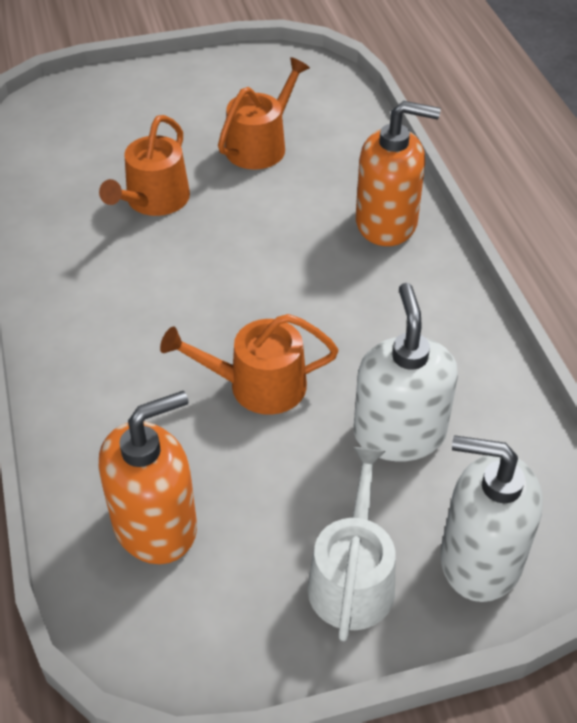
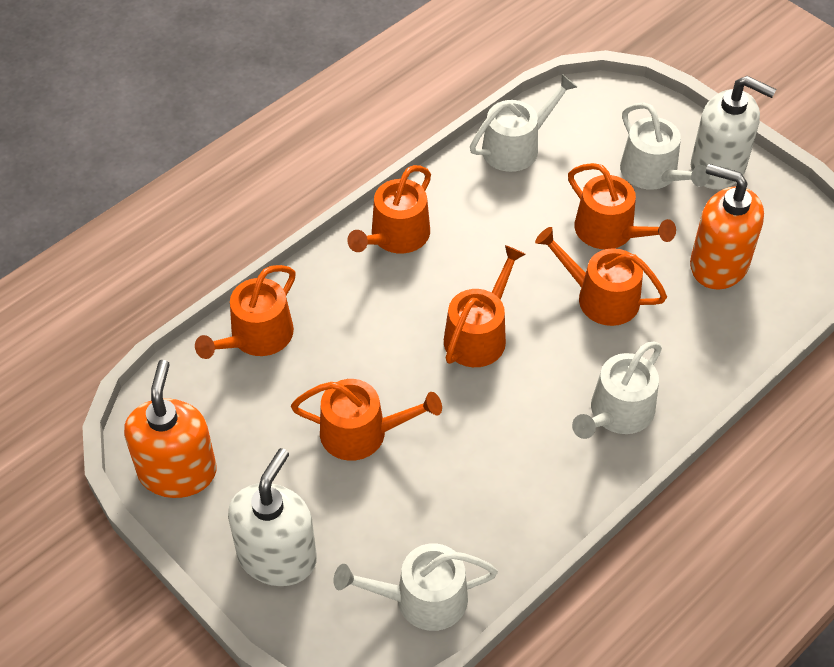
orange watering can: [99,115,190,216] [160,314,339,415] [218,57,310,170] = 3 -> [195,265,296,359] [291,379,442,461] [347,165,431,253] [444,245,526,367] [535,227,667,326] [568,163,676,249] = 6
white watering can: [307,447,396,641] = 1 -> [333,543,498,631] [470,74,577,172] [572,342,662,439] [620,103,710,190] = 4

